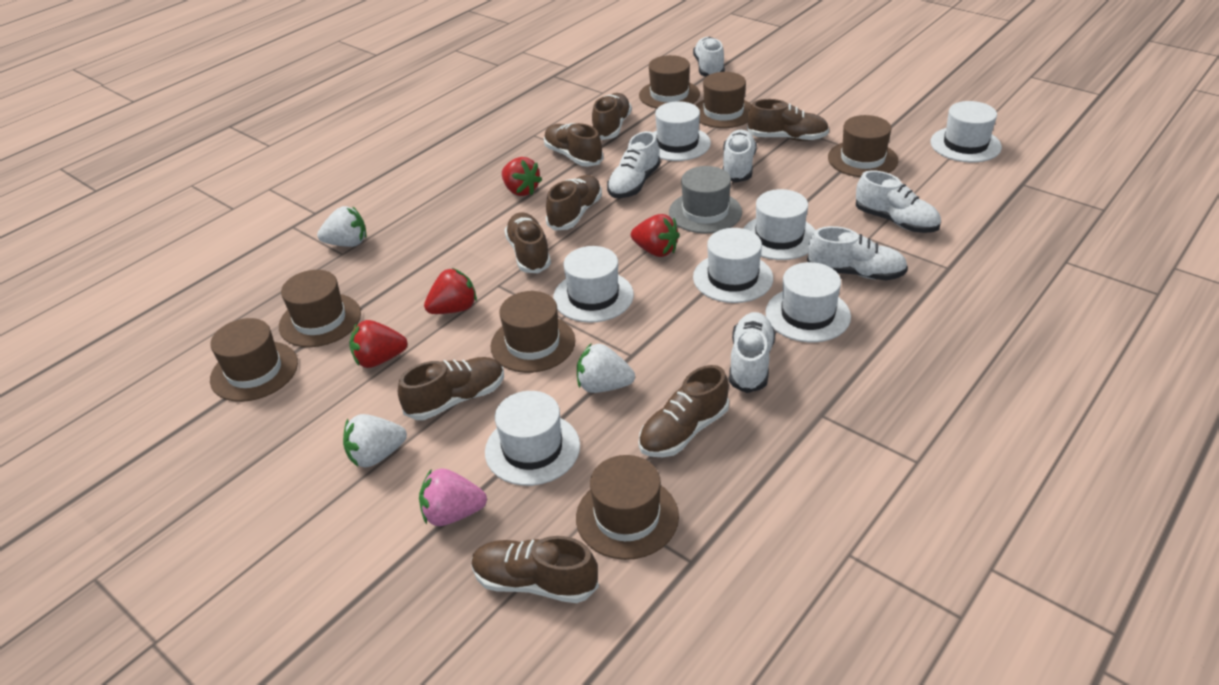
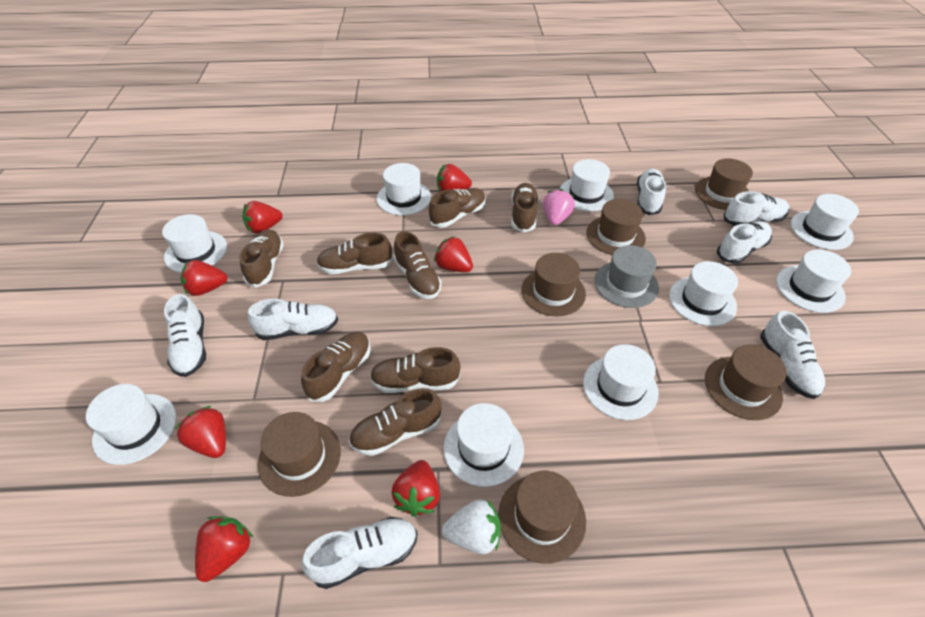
brown hat: [210,318,298,402] [279,270,361,347] [491,291,575,373] [576,455,679,560] [639,55,700,109] [695,72,752,128] [828,115,898,177] = 7 -> [258,412,341,497] [498,471,586,564] [521,253,586,316] [586,199,646,255] [695,158,753,210] [705,345,786,420] = 6
red strawberry: [350,320,408,368] [424,268,477,314] [502,157,542,196] [631,214,680,257] = 4 -> [175,406,226,458] [180,260,227,296] [195,516,253,582] [242,201,283,234] [391,460,440,517] [434,236,473,272] [437,164,472,191] = 7
white hat: [485,391,580,486] [553,246,634,323] [653,101,711,161] [693,228,773,303] [743,189,815,260] [765,262,851,342] [930,101,1002,162] = 7 -> [86,384,176,465] [162,214,227,273] [377,163,431,215] [444,403,524,487] [560,159,614,211] [583,344,659,420] [669,261,738,326] [776,249,851,313] [791,194,859,250] = 9
white shoe: [607,131,661,198] [693,37,725,77] [723,130,757,183] [729,312,776,393] [807,226,908,280] [856,170,941,233] = 6 -> [164,294,206,377] [248,299,338,340] [302,517,418,589] [637,169,666,215] [717,221,772,264] [724,191,790,226] [760,311,825,399] = 7
white strawberry: [317,206,367,247] [343,414,407,468] [577,343,635,393] = 3 -> [442,499,501,554] = 1

